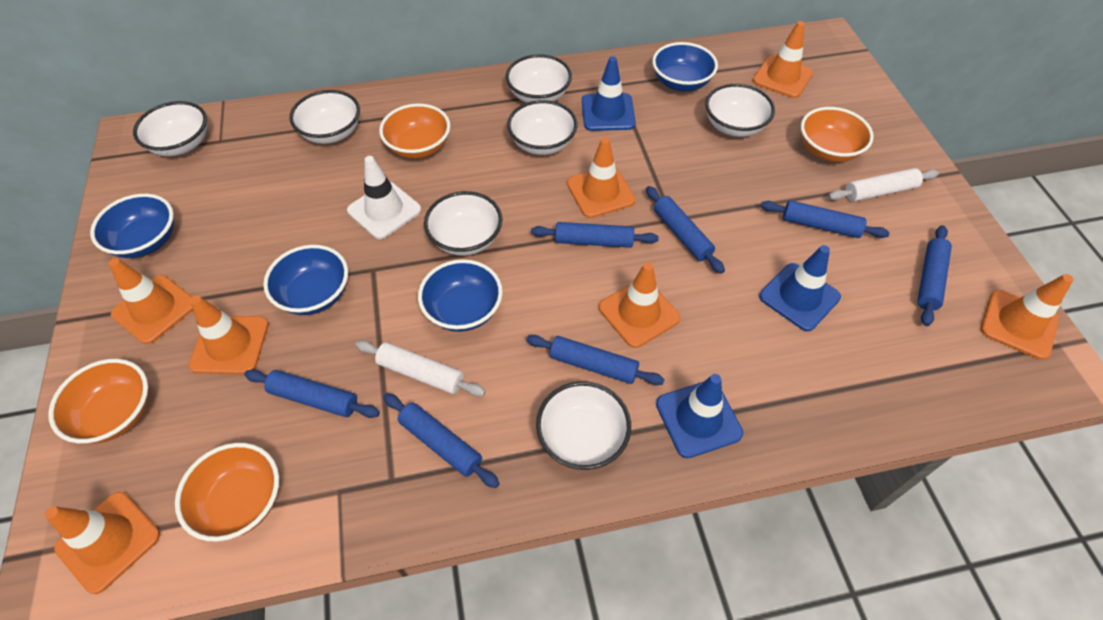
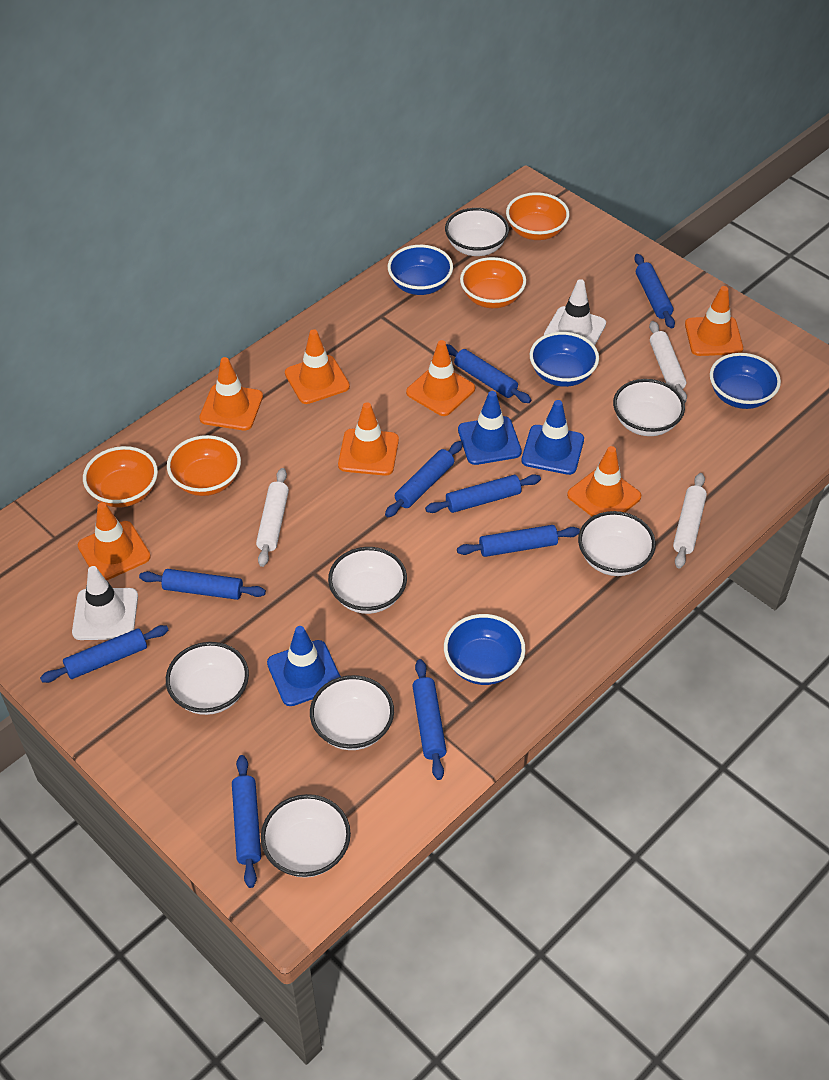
blue rolling pin: [244,369,380,418] [383,393,500,488] [526,335,664,385] [531,222,659,248] [646,186,725,274] [761,200,890,238] [917,225,952,326] = 7 -> [40,625,168,683] [139,569,266,600] [232,755,261,888] [385,441,463,517] [412,659,447,780] [425,474,541,513] [446,344,531,403] [457,525,580,557] [634,254,675,329] = 9
white rolling pin: [355,340,486,397] [828,168,939,202] = 2 -> [256,468,289,567] [649,321,687,403] [673,473,707,569] = 3
white traffic cone: [347,156,421,239] = 1 -> [72,566,138,640] [544,279,606,345] = 2

